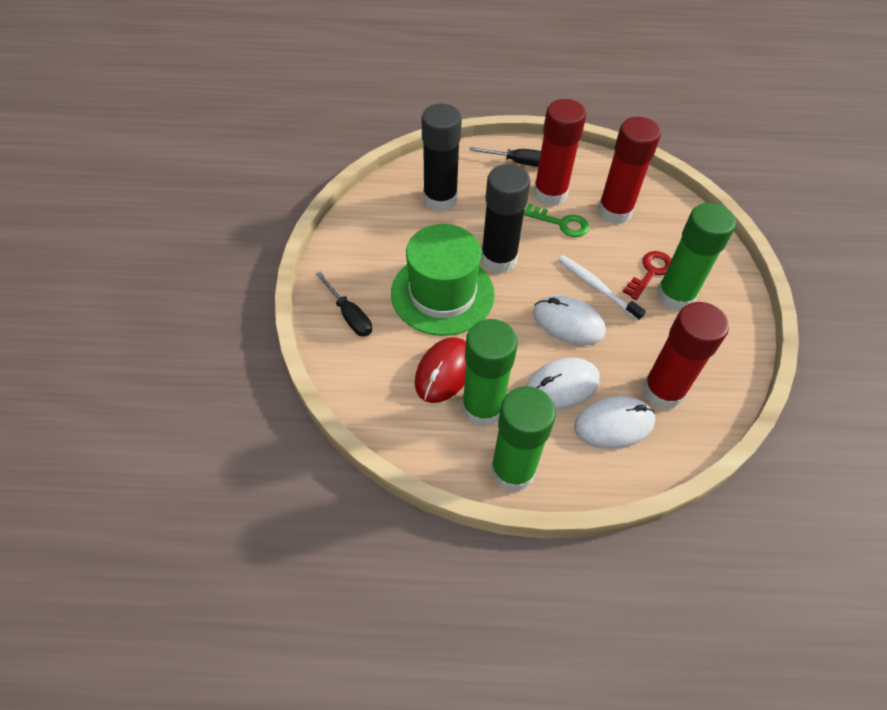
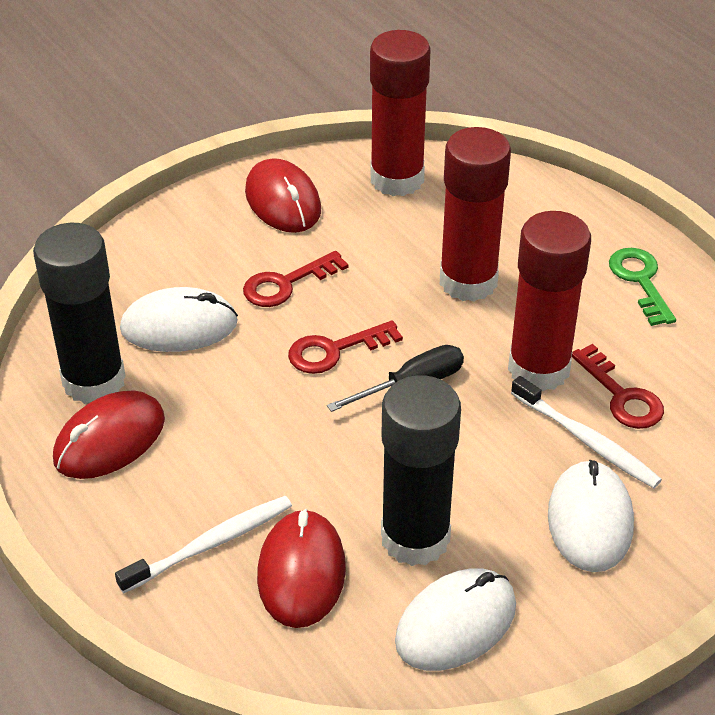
black screwdriver: [316,272,372,336] [469,147,541,167] = 2 -> [327,345,464,412] = 1
green glue stick: [462,319,518,427] [491,386,556,492] [656,203,736,311] = 3 -> none = 0
green hat: [391,224,495,336] = 1 -> none = 0
red key: [623,251,672,300] = 1 -> [243,251,348,307] [288,320,403,374] [572,344,664,429] = 3
red mouse: [415,337,466,403] = 1 -> [53,390,165,479] [245,158,321,233] [257,509,346,628] = 3
white toothbrush: [558,255,646,321] = 1 -> [115,496,292,593] [511,376,662,488] = 2

